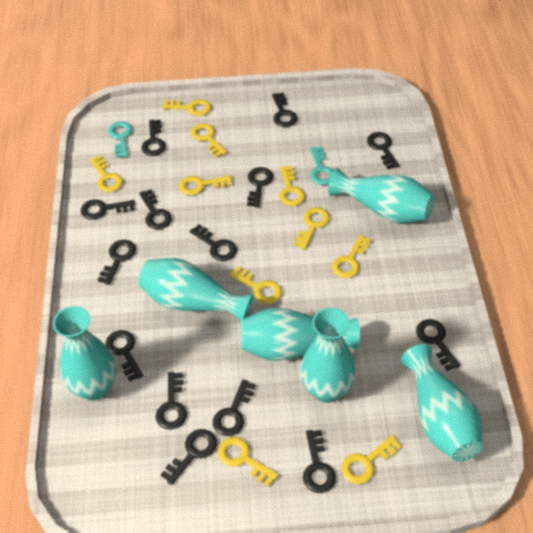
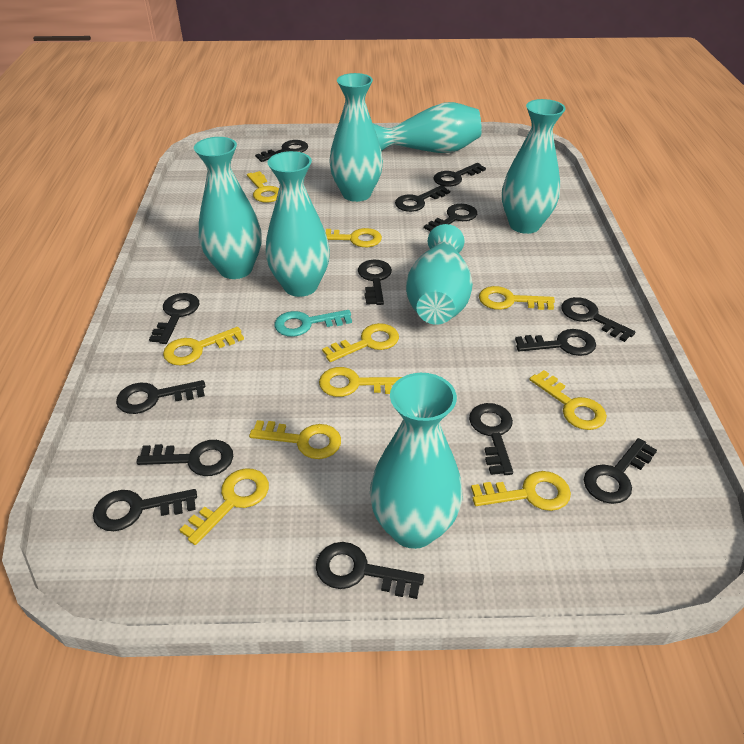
turquoise key: [108,121,132,158] [310,146,334,185] = 2 -> [275,310,352,337] = 1
turquoise vase: [53,306,116,400] [138,258,254,322] [240,307,360,361] [300,308,356,403] [328,168,435,223] [401,344,483,462] = 6 -> [194,137,261,279] [265,151,330,297] [329,73,383,202] [370,373,462,549] [373,102,482,153] [406,224,473,325] [502,99,566,234] = 7

